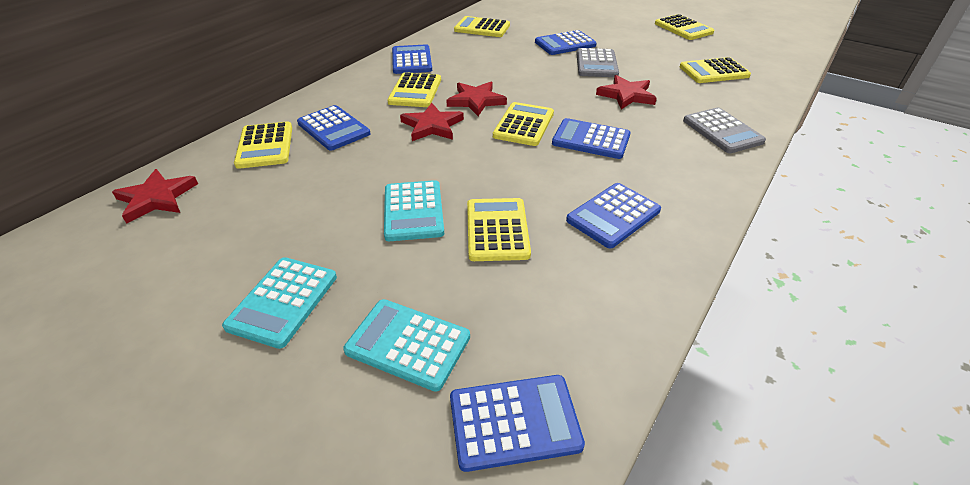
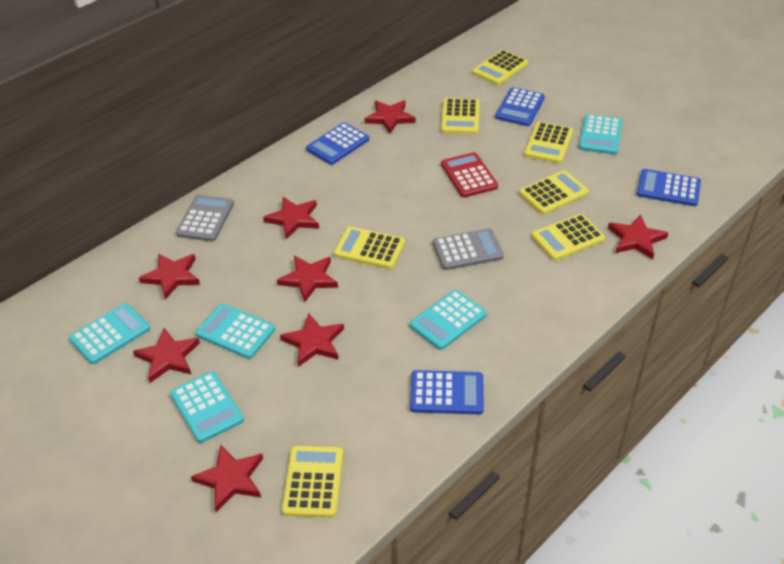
blue calculator: [297,105,370,151] [392,44,432,74] [450,375,585,472] [535,30,597,55] [552,118,631,159] [566,183,661,248] = 6 -> [306,122,369,165] [410,370,484,414] [495,87,545,126] [637,169,701,206] = 4
red calculator: none = 0 -> [441,152,498,197] = 1
red star: [112,169,198,224] [400,103,464,141] [446,82,507,116] [596,75,657,109] = 4 -> [133,328,200,383] [139,253,200,300] [191,444,263,512] [263,197,319,239] [277,256,338,302] [280,313,344,367] [364,100,416,134] [608,214,668,259] = 8
turquoise calculator: [222,257,337,349] [343,299,470,392] [384,180,444,241] = 3 -> [69,303,150,364] [170,371,244,443] [195,304,275,359] [410,290,487,350] [579,114,622,155] = 5

